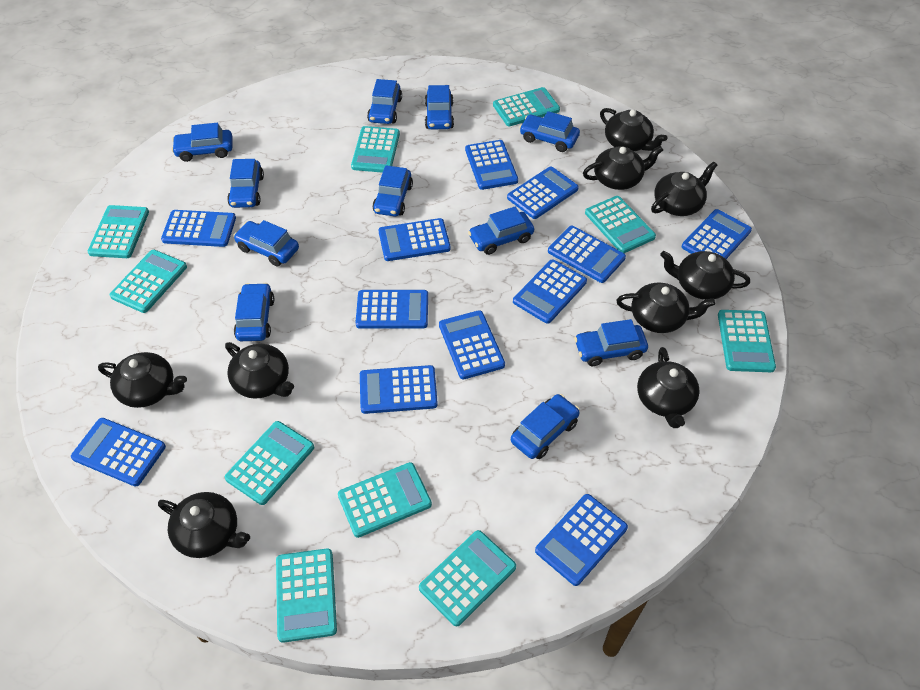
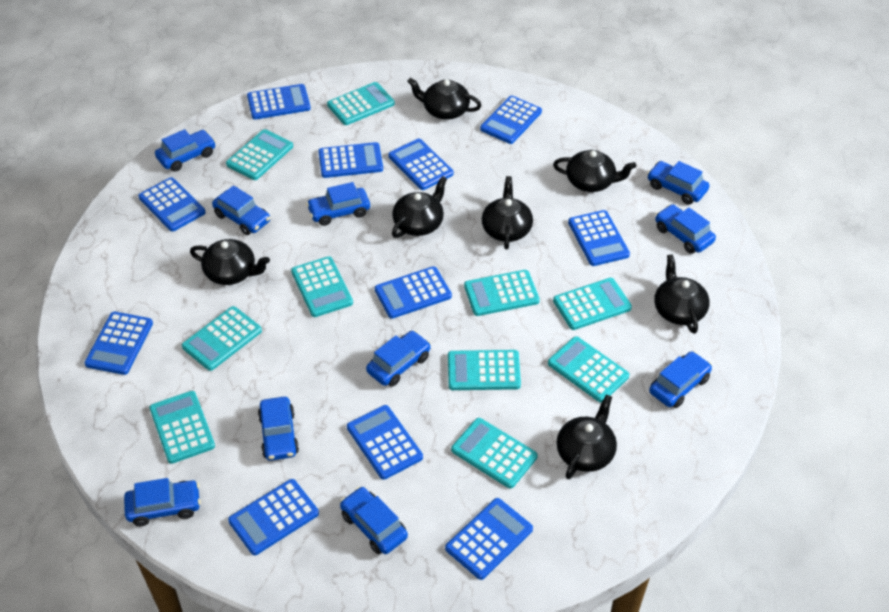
black teapot: [98,352,187,408] [158,492,250,558] [225,342,294,399] [583,146,663,190] [600,108,667,151] [616,283,715,333] [637,347,700,428] [651,161,717,216] [660,251,750,300] = 9 -> [190,239,270,285] [392,176,447,238] [407,78,481,120] [482,176,533,249] [553,150,636,192] [556,394,617,479] [654,254,710,334] = 7
blue calculator: [71,418,166,487] [161,210,236,247] [355,290,428,329] [360,365,438,414] [379,218,451,261] [439,310,505,379] [465,140,518,190] [507,167,579,219] [513,259,587,324] [535,494,628,586] [548,226,626,283] [682,209,752,259] = 12 -> [84,312,153,375] [138,177,206,232] [228,479,319,555] [247,84,311,120] [318,142,383,178] [347,405,423,480] [375,266,452,319] [388,139,453,190] [445,498,533,580] [480,96,542,144] [568,210,630,266] = 11
blue car: [172,123,232,162] [227,159,264,208] [233,220,299,266] [234,283,274,341] [367,79,402,124] [373,165,413,216] [425,85,454,129] [468,207,534,255] [511,394,580,459] [519,111,580,152] [574,319,648,366] = 11 -> [124,478,201,526] [155,129,216,172] [212,185,270,235] [258,397,299,461] [306,182,370,226] [340,487,408,554] [366,331,431,387] [647,161,709,204] [649,351,712,408] [655,204,716,254] = 10

